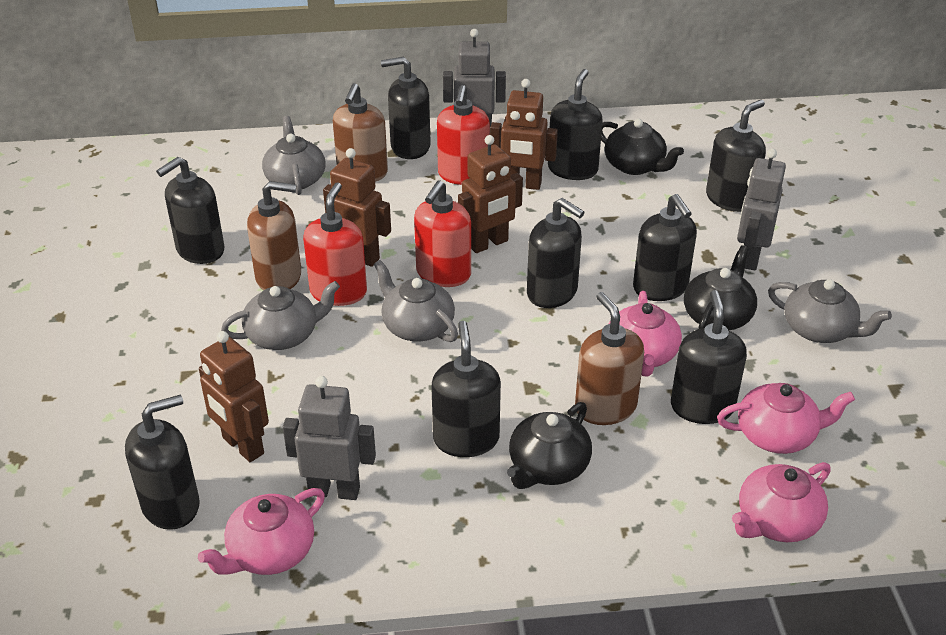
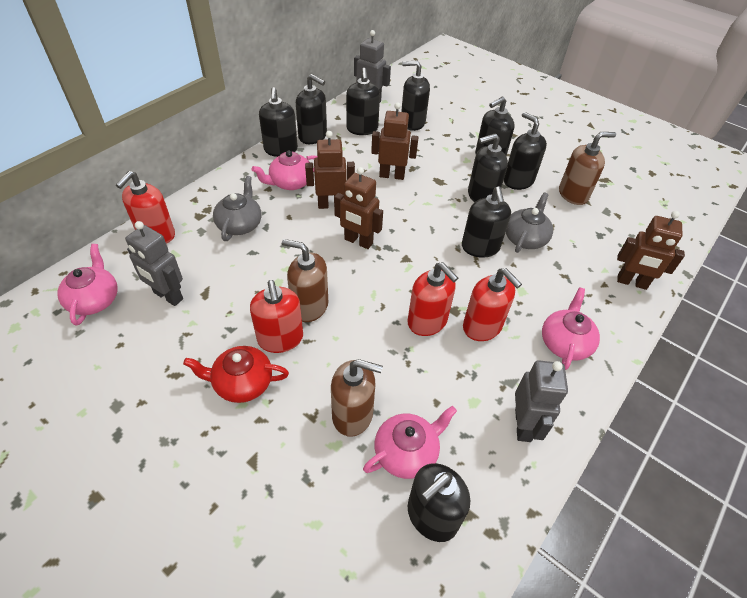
black teapot: [507,402,592,489] [601,119,684,175] [684,245,757,331] = 3 -> none = 0
grey teapot: [221,281,340,350] [262,116,325,195] [374,260,458,342] [768,279,892,343] = 4 -> [213,176,262,241] [506,192,553,253] = 2
red soap dispenser: [303,182,367,306] [414,180,471,287] [437,85,490,185] = 3 -> [116,171,175,244] [250,280,303,353] [408,262,458,336] [463,268,522,341] = 4
red teapot: none = 0 -> [183,346,289,403] = 1

